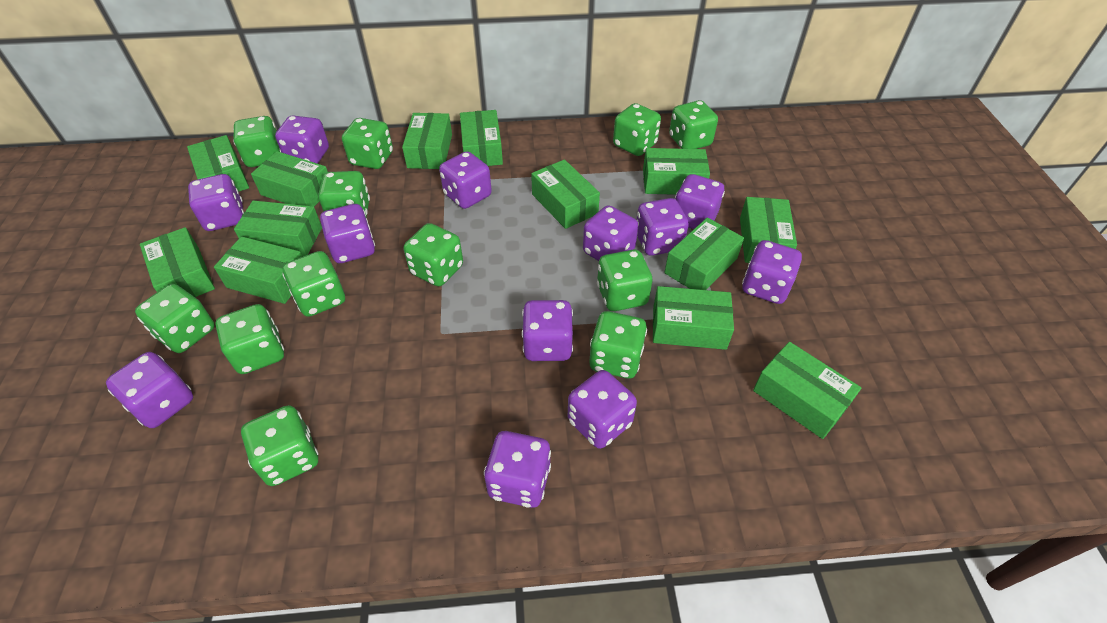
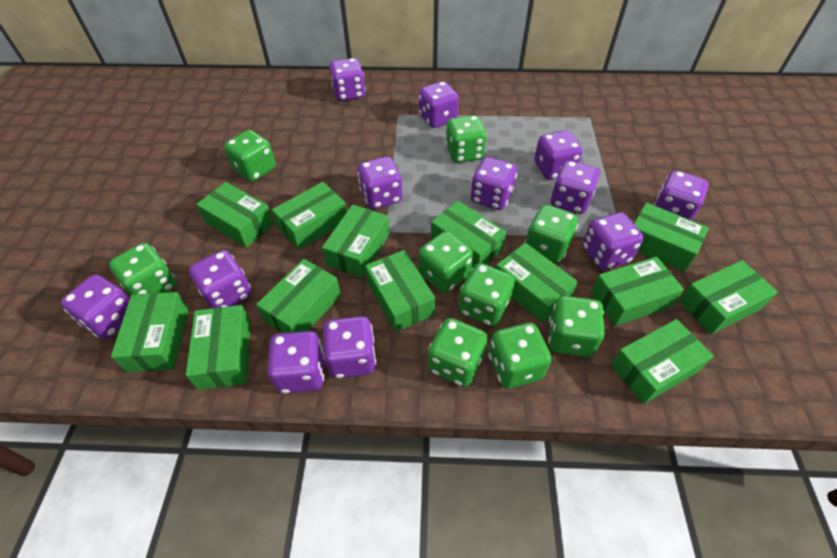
green dice: [135,284,215,353] [215,304,284,374] [233,116,281,167] [241,405,319,486] [282,251,345,317] [318,171,370,217] [342,118,393,169] [404,223,463,286] [589,311,647,379] [597,249,653,311] [613,103,661,156] [669,100,718,149] = 12 -> [109,243,176,296] [224,130,276,182] [419,231,473,293] [428,318,488,387] [446,115,487,163] [459,263,515,327] [489,323,551,389] [525,205,578,263] [548,296,605,357] = 9

